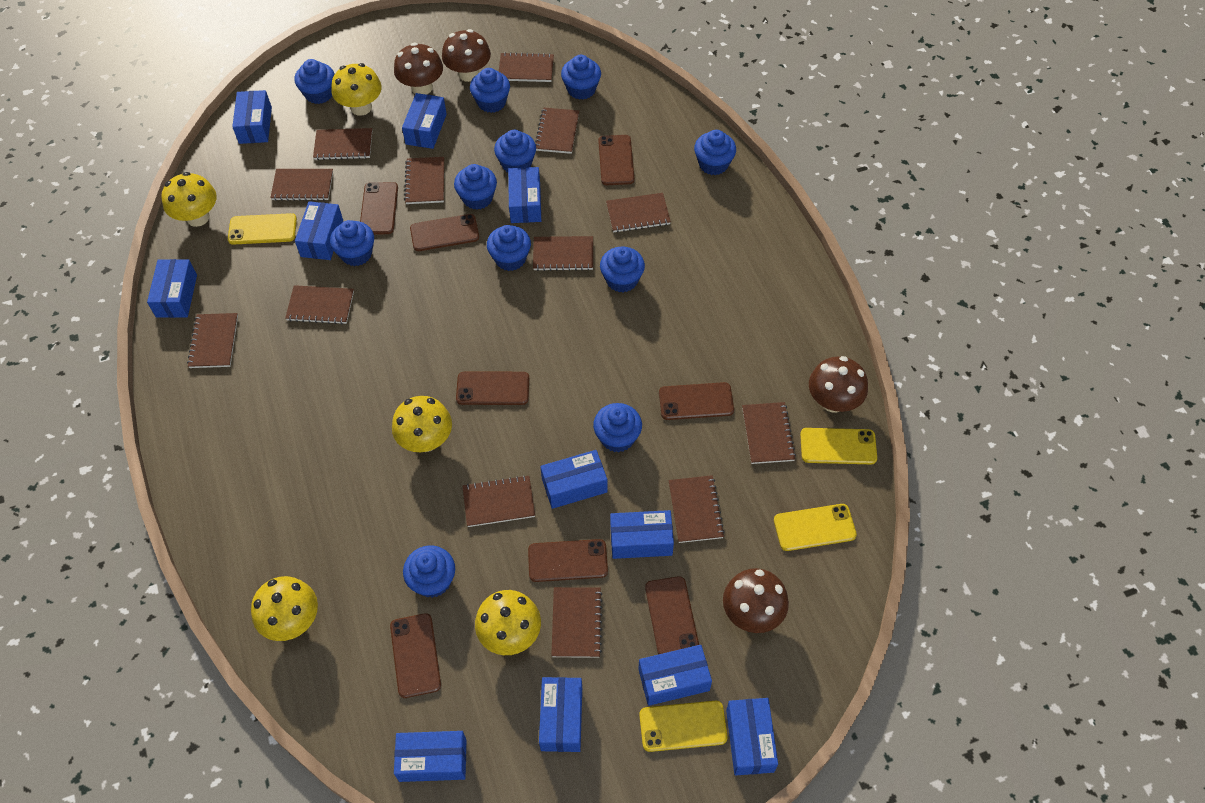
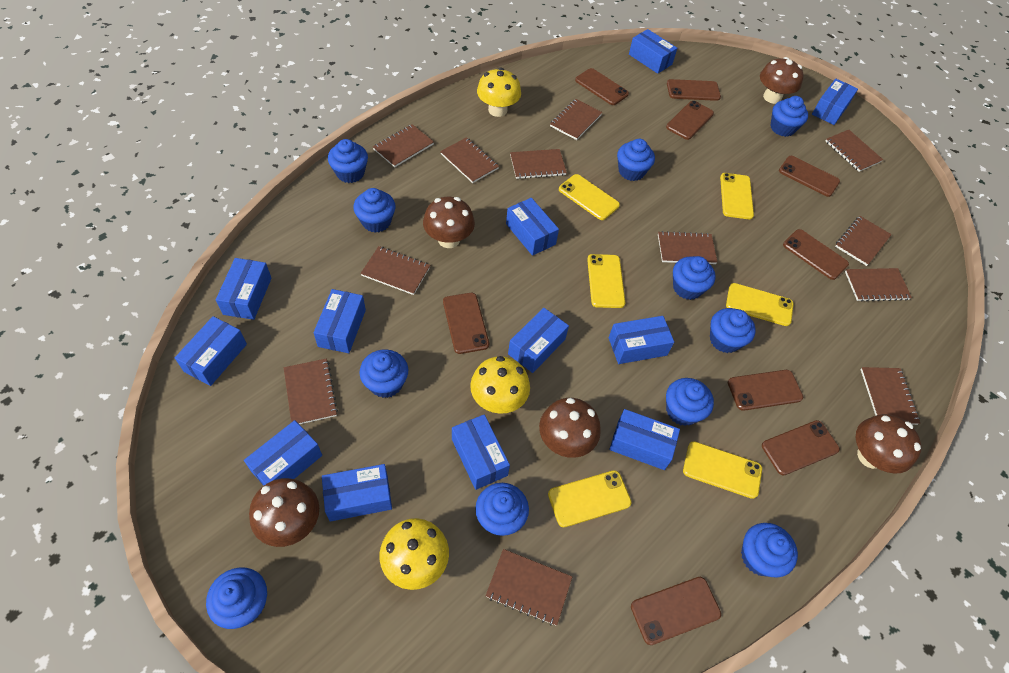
blue box: [147,259,197,318] [232,90,272,144] [295,201,343,260] [394,731,466,782] [402,93,447,149] [508,167,541,223] [539,677,582,752] [540,450,608,509] [610,510,674,559] [638,645,712,706] [726,698,778,776] = 11 -> [175,316,247,386] [216,258,272,320] [244,420,322,486] [313,289,366,353] [322,464,392,522] [452,414,510,490] [506,198,559,256] [508,308,569,373] [609,316,674,364] [609,409,680,470] [629,29,677,74] [812,79,858,125] = 12
brown mushroom: [394,43,443,94] [442,29,491,82] [723,568,789,633] [809,356,868,412] = 4 -> [249,478,319,547] [423,197,475,248] [539,398,601,458] [760,57,804,104] [856,414,921,474] = 5
brown notebook: [187,313,238,368] [270,169,333,201] [285,285,354,324] [313,128,372,160] [404,157,444,204] [462,475,535,527] [498,52,554,82] [533,236,593,271] [535,107,579,154] [551,587,603,658] [606,193,671,233] [669,475,725,543] [742,402,796,464] = 13 -> [284,358,338,424] [360,246,430,295] [373,124,434,167] [440,137,499,183] [486,549,572,626] [510,149,567,179] [550,99,602,140] [658,231,717,264] [825,130,883,172] [835,216,892,266] [845,268,912,302] [861,367,920,425] = 12
brown phone: [360,182,398,234] [390,613,441,698] [410,214,479,251] [456,372,529,405] [528,539,608,582] [598,135,635,185] [645,576,699,654] [659,382,734,420] = 8 -> [443,293,489,354] [575,68,629,105] [631,577,721,645] [666,101,714,140] [667,79,721,101] [728,370,803,411] [762,420,840,476] [779,156,840,197] [783,229,849,280] = 9
yellow mushroom: [161,172,217,227] [251,576,318,641] [331,63,382,115] [392,396,452,452] [475,590,541,655] = 5 -> [379,518,449,590] [470,356,530,414] [477,68,521,117] = 3
yellow phone: [228,213,297,245] [639,701,727,752] [774,504,857,551] [800,428,877,464] = 4 -> [548,470,632,527] [559,174,620,220] [587,254,625,308] [683,441,762,499] [720,173,754,219] [726,283,793,326] = 6

